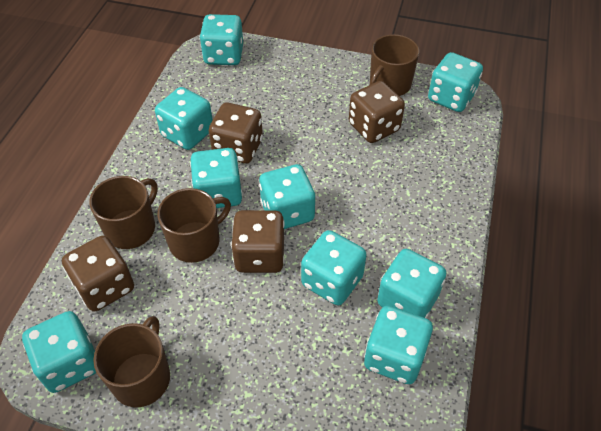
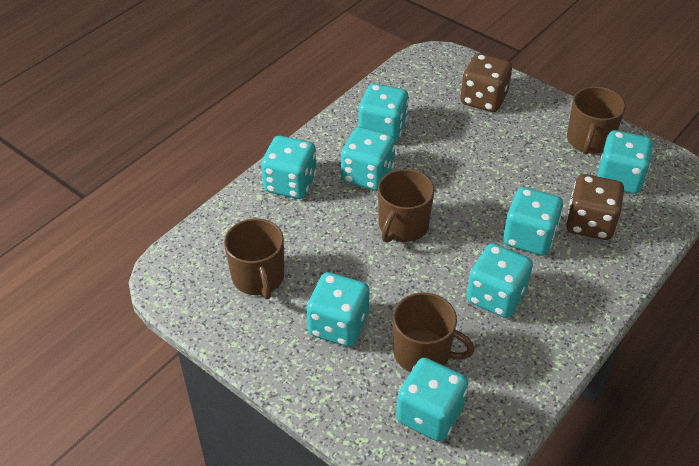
brown dice: [62,236,134,312] [209,103,263,164] [231,210,285,273] [349,81,405,143] = 4 -> [460,53,512,112] [566,174,624,240] = 2
turquoise dice: [22,311,96,393] [155,87,213,150] [190,148,243,208] [200,14,243,65] [259,164,315,229] [301,230,367,305] [364,306,433,384] [377,249,446,318] [428,52,483,112] = 9 -> [261,136,317,199] [306,272,370,347] [341,127,395,191] [358,84,409,143] [396,358,468,442] [467,243,533,318] [503,187,563,255] [597,130,653,194] = 8

